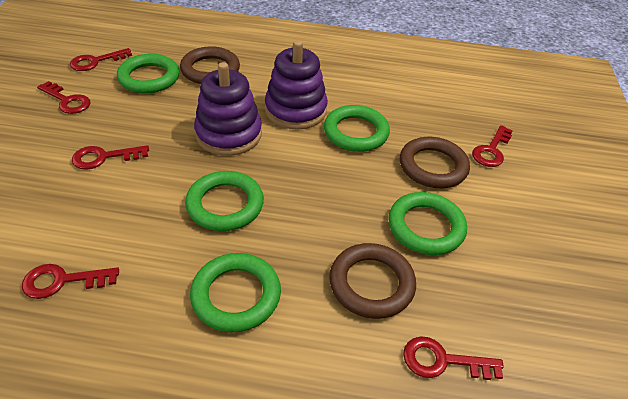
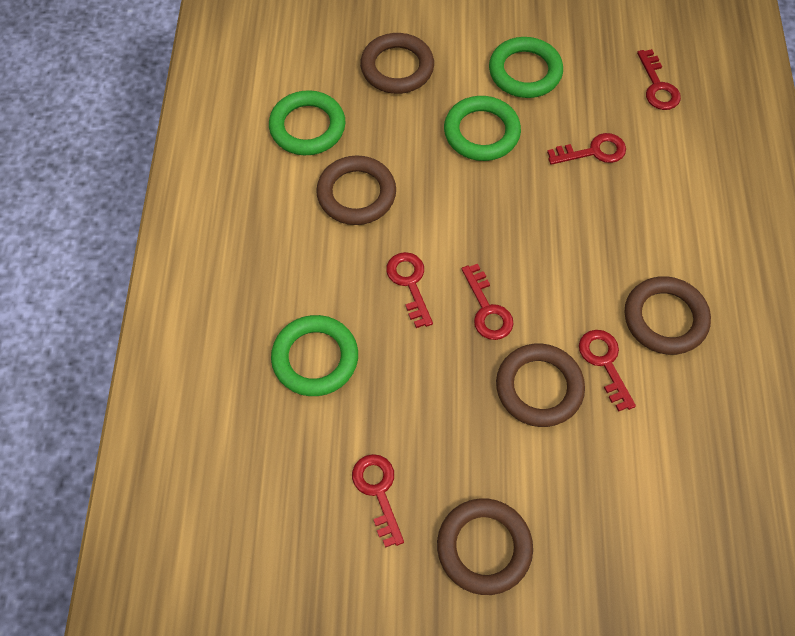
brown ring: [180,46,240,84] [329,243,416,319] [400,137,470,188] = 3 -> [316,155,396,225] [360,33,434,94] [437,499,533,595] [496,344,585,427] [624,276,711,355] = 5
green ring: [117,54,179,93] [185,171,264,231] [190,253,281,332] [324,105,390,152] [388,192,467,255] = 5 -> [269,90,345,155] [271,315,358,396] [444,96,521,161] [489,37,563,98] = 4
purple stacking toy: [194,62,262,156] [265,40,328,130] = 2 -> none = 0

